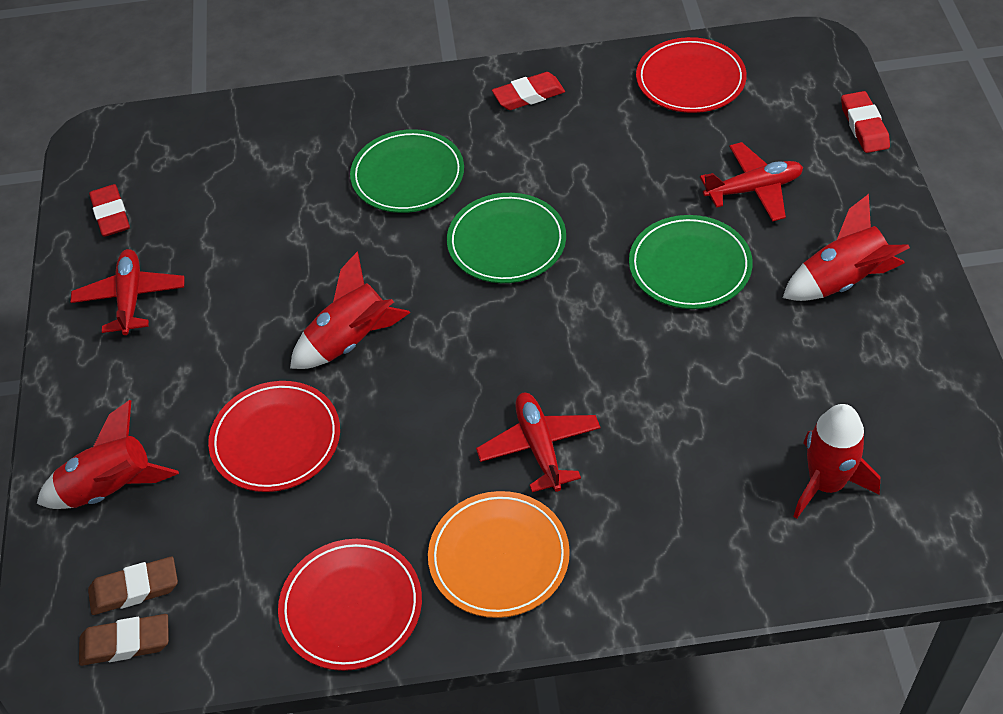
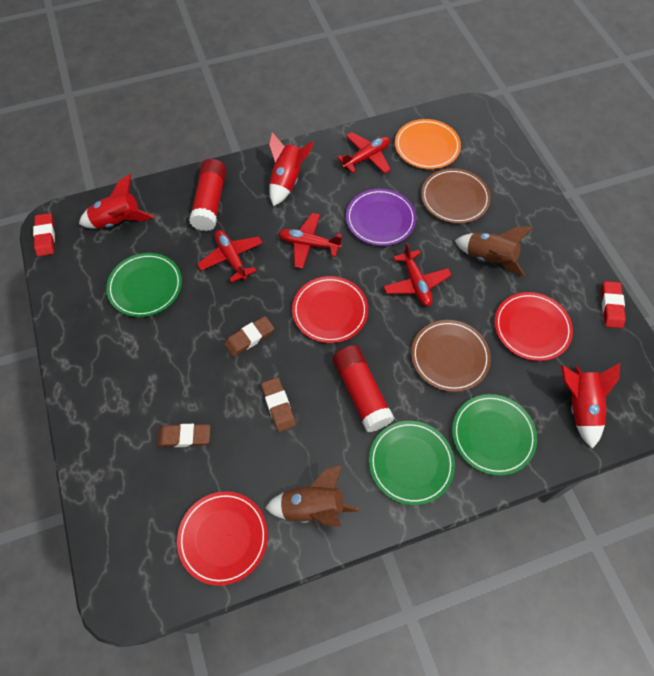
brown eraser: [79,614,169,666] [88,557,178,615] = 2 -> [157,424,210,447] [224,316,274,357] [261,377,296,432] = 3
brown plate: none = 0 -> [411,320,491,392] [421,168,491,224] = 2
brown rocket: none = 0 -> [265,465,359,526] [455,226,533,276] = 2
purple plate: none = 0 -> [346,189,416,246] = 1
red eraser: [89,184,130,237] [492,72,565,110] [841,91,890,153] = 3 -> [33,213,55,256] [601,281,626,328] = 2
red glue stick: none = 0 -> [189,159,227,231] [333,345,394,432] = 2
red plane: [71,249,184,335] [476,393,601,492] [700,142,803,222] = 3 -> [197,230,263,283] [278,213,342,269] [337,132,391,174] [383,242,452,306] = 4
red rocket: [37,400,179,509] [290,252,410,369] [783,194,910,301] [793,404,880,519] = 4 -> [79,174,154,229] [269,132,314,207] [561,363,620,449] = 3

